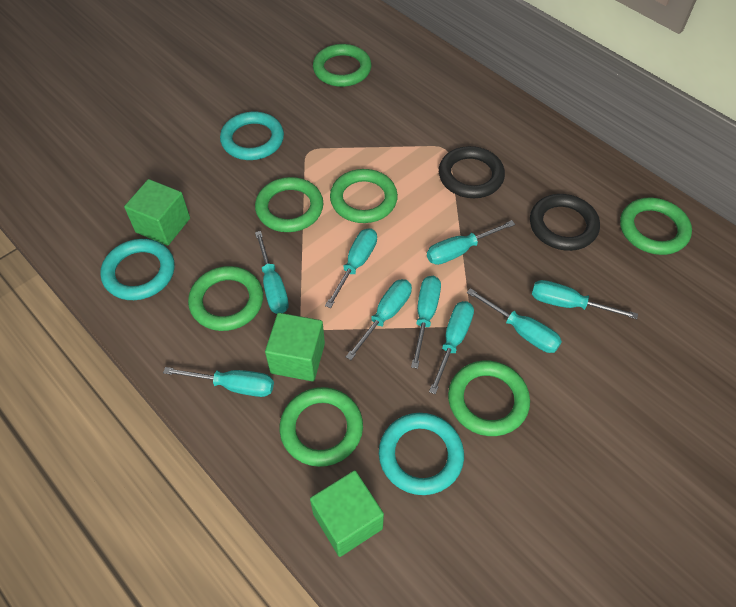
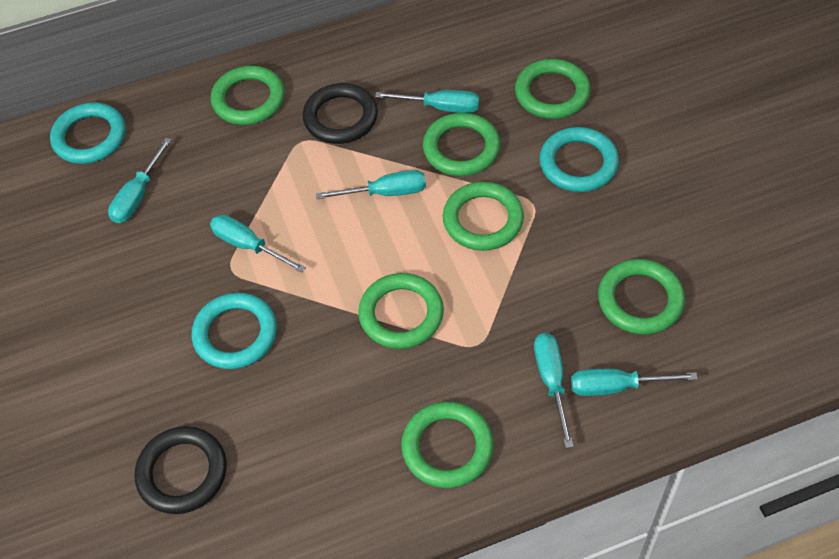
green cube: [124,179,190,246] [265,313,325,381] [310,470,384,557] = 3 -> none = 0
turquoise screwdriver: [163,367,274,397] [255,231,289,314] [325,228,377,308] [346,279,412,360] [411,276,441,369] [427,220,515,265] [429,301,474,394] [467,288,562,353] [532,280,638,319] = 9 -> [108,138,171,223] [210,215,306,273] [316,170,426,199] [375,90,479,113] [534,333,574,448] [571,369,698,396] = 6

